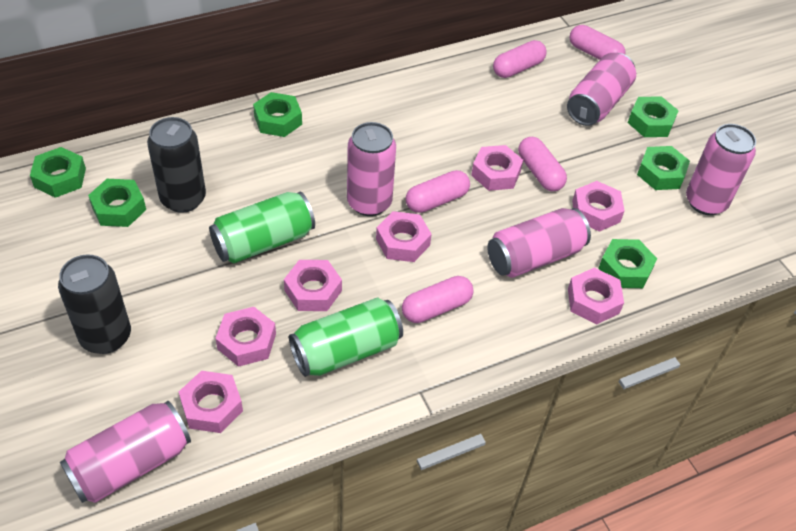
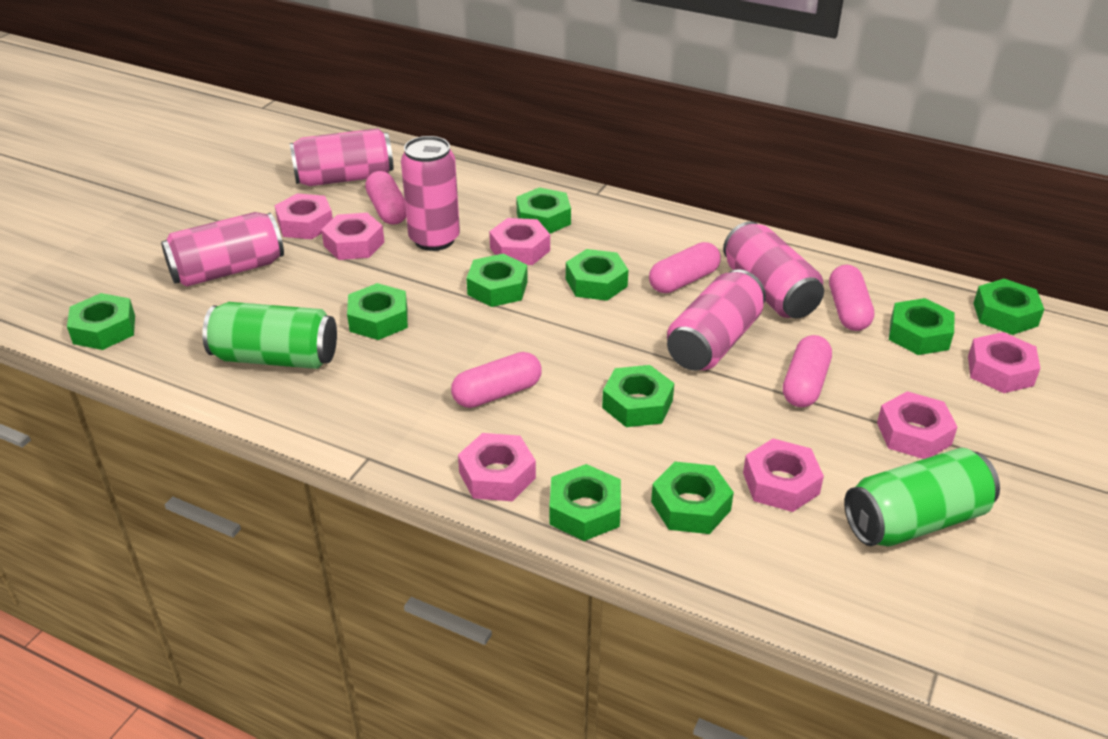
black can: [58,254,131,354] [147,117,206,213] = 2 -> none = 0
green nut: [30,147,86,198] [88,179,146,227] [253,92,302,137] [598,239,657,288] [628,97,679,137] [637,146,690,190] = 6 -> [67,293,135,350] [347,283,408,340] [466,254,528,307] [516,187,571,234] [549,464,621,541] [566,249,628,301] [602,365,674,427] [651,462,734,534] [889,298,955,355] [973,279,1044,335] = 10

